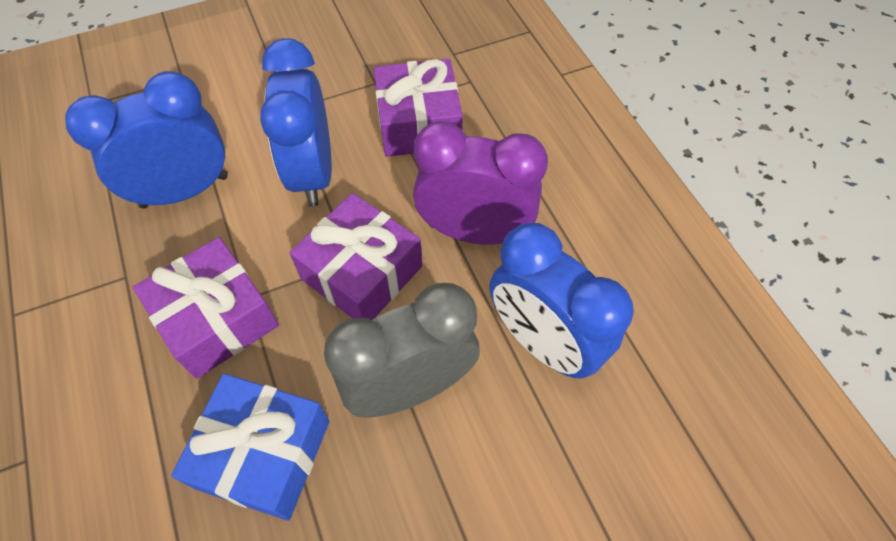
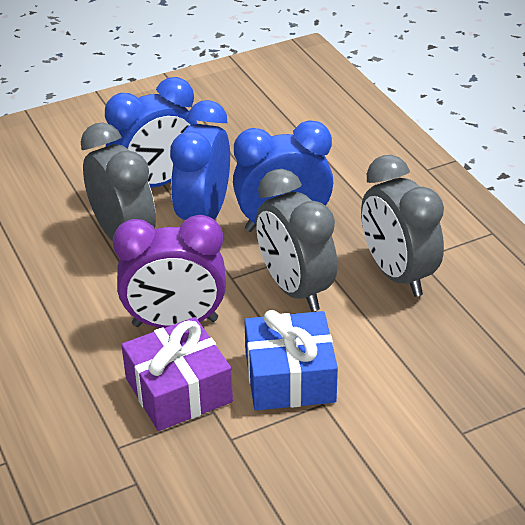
grey clock: [324,283,480,418] = 1 -> [81,123,156,242] [256,169,337,312] [361,155,444,297] = 3
purple gift: [133,237,279,378] [290,193,422,320] [373,59,463,157] = 3 -> [121,317,233,431] = 1

